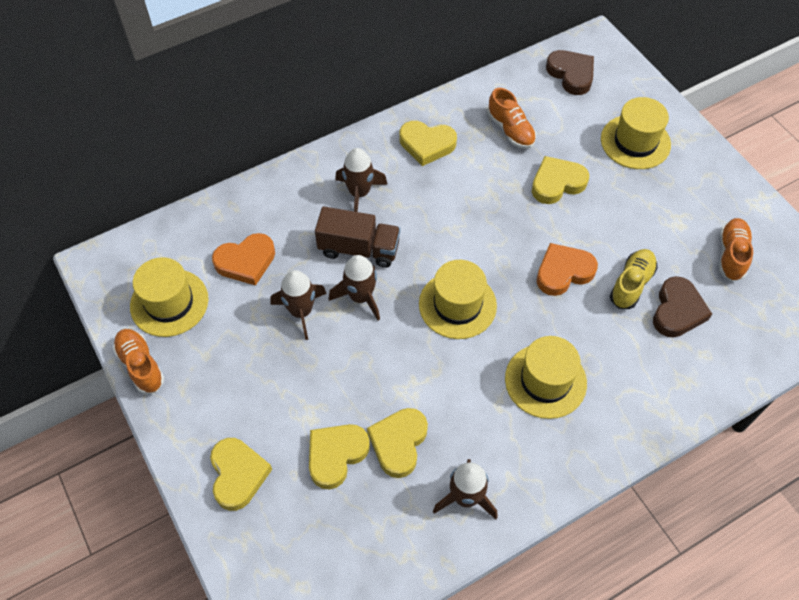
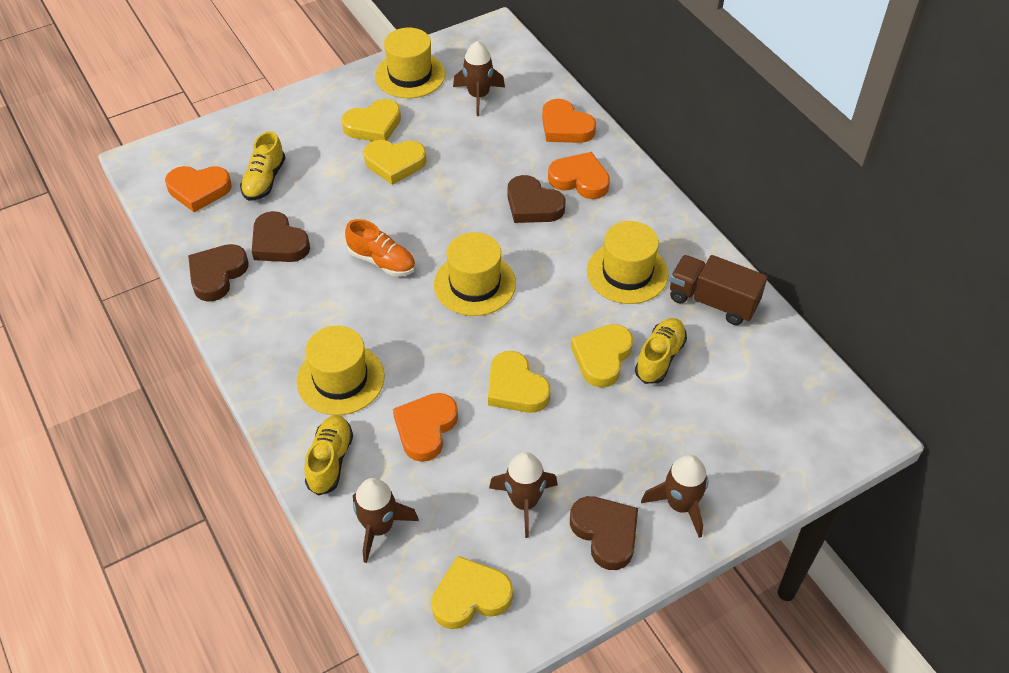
brown heart: [546,50,594,95] [653,276,712,338] = 2 -> [188,244,248,302] [252,211,310,262] [507,175,566,223] [570,496,638,570] = 4
orange heart: [212,233,275,286] [537,243,598,296] = 2 -> [165,166,231,212] [393,393,458,462] [542,99,596,143] [548,152,610,199] = 4
orange shoe: [113,329,164,394] [487,88,536,149] [719,218,753,282] = 3 -> [345,219,415,276] = 1
yellow shoe: [610,249,658,309] = 1 -> [240,131,285,201] [304,415,353,496] [635,318,687,384] = 3

